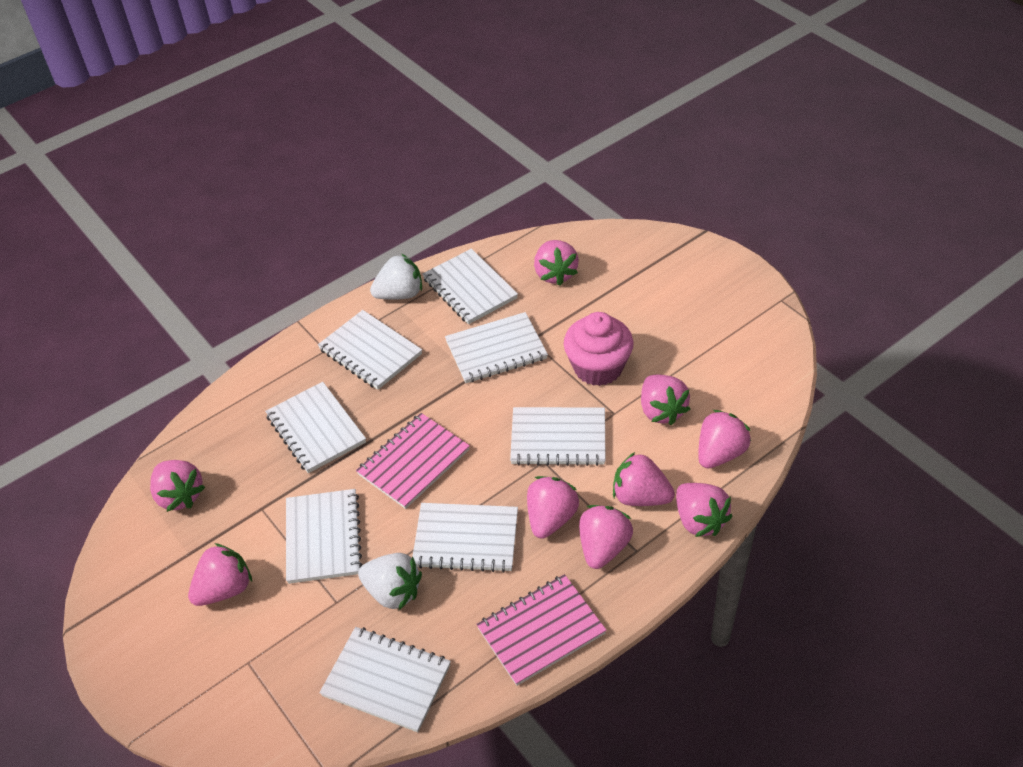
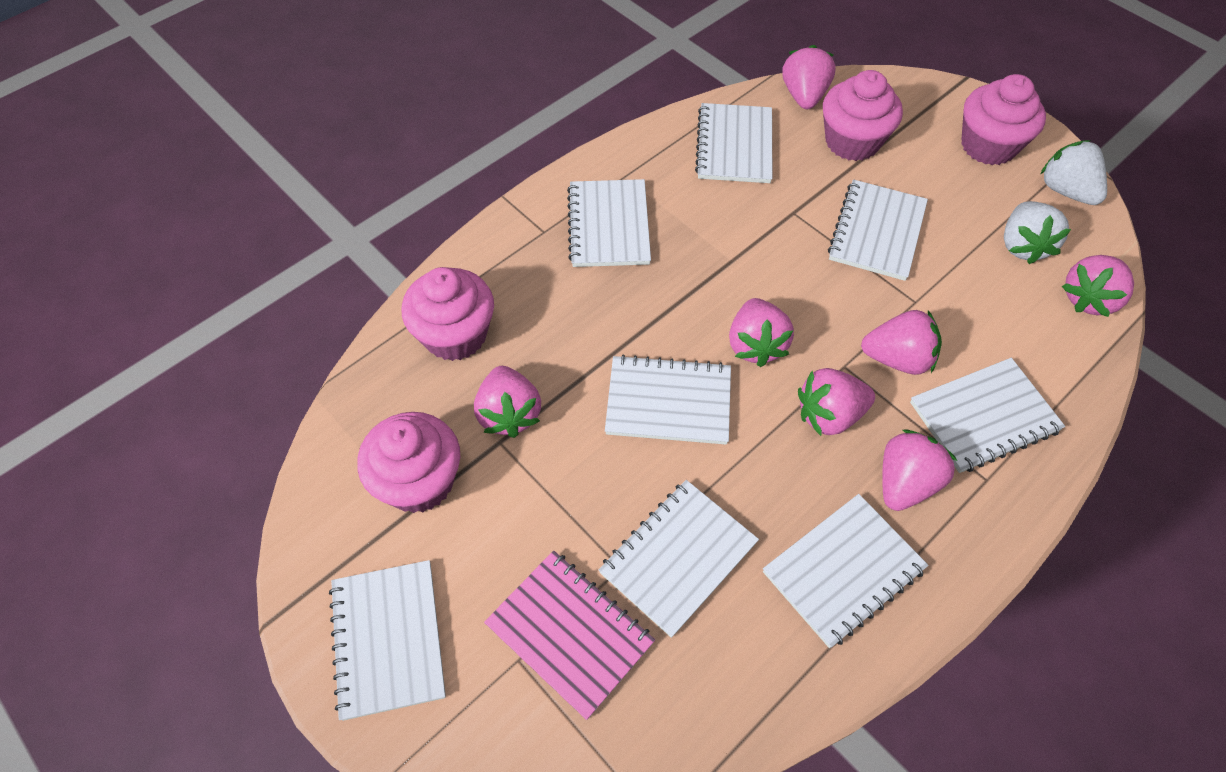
pink cupcake: [564,312,634,386] = 1 -> [357,412,460,513] [402,267,494,361] [823,70,903,161] [961,74,1046,165] = 4
pink notebook: [356,413,470,509] [476,574,607,686] = 2 -> [484,550,655,720] = 1
pink strawberry: [150,460,205,512] [188,543,252,606] [527,476,579,539] [534,240,579,286] [579,505,633,569] [613,452,675,506] [641,374,690,425] [676,483,732,537] [698,410,751,468] = 9 -> [474,366,541,438] [729,298,794,367] [782,45,836,109] [798,368,875,436] [861,310,942,375] [882,430,957,511] [1062,255,1134,317] = 7

